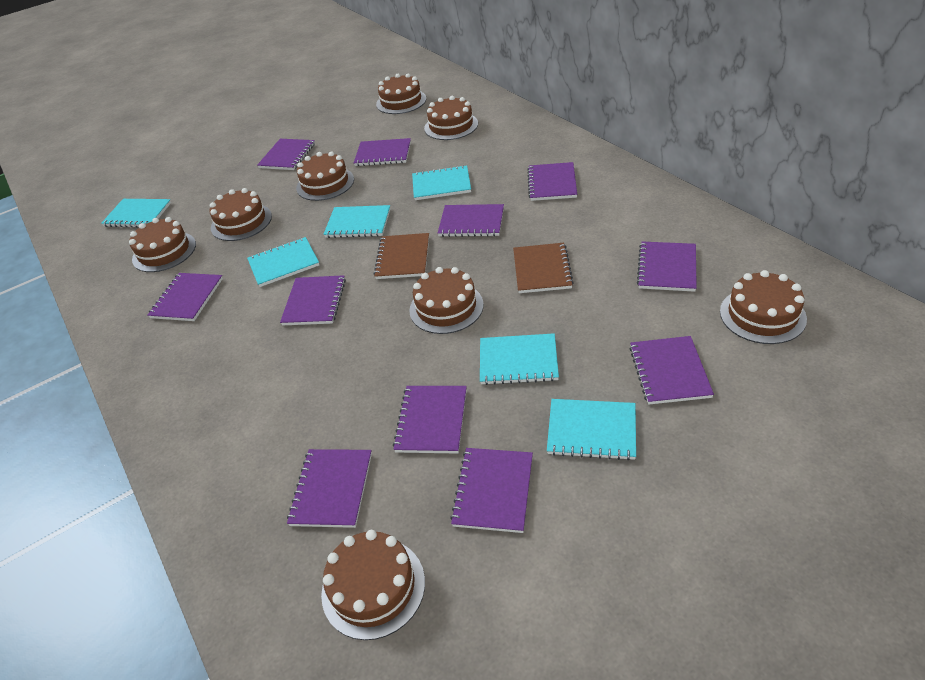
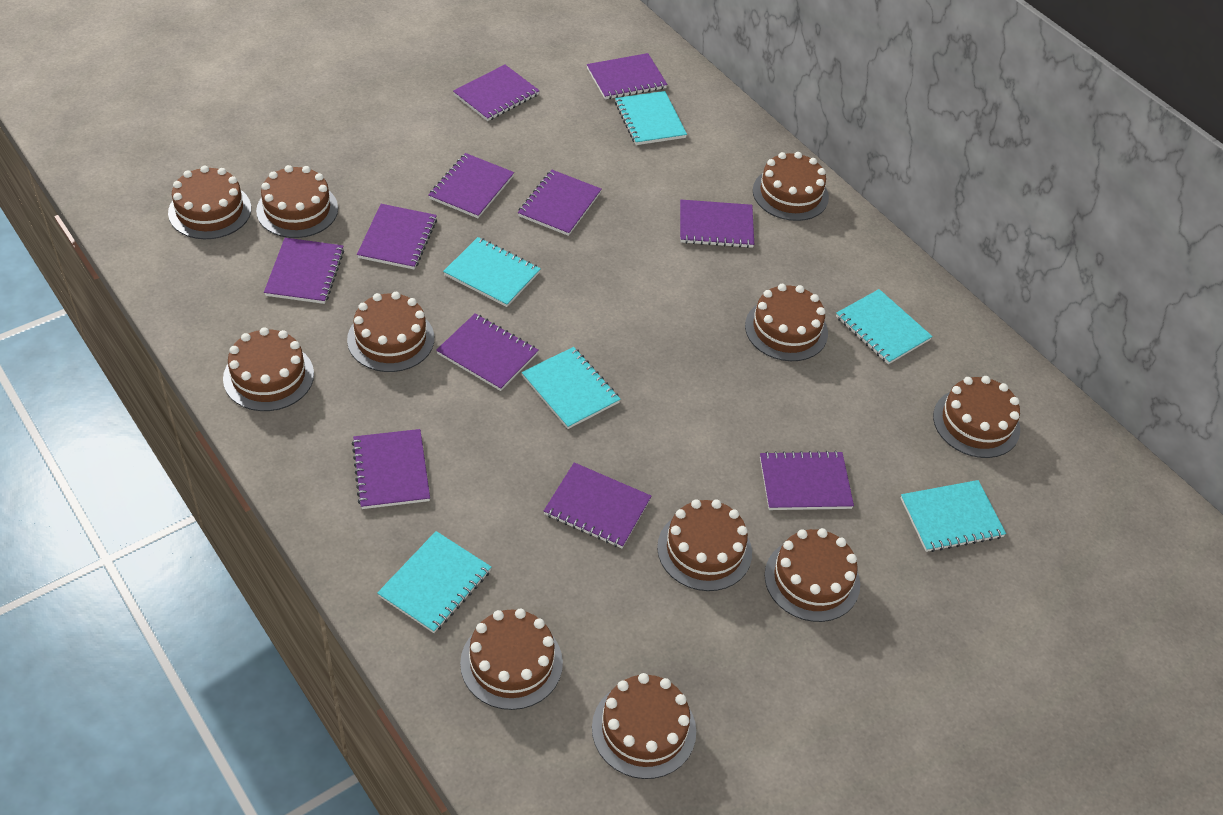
brown cake: [129,217,196,272] [210,188,272,241] [296,151,354,201] [321,530,425,640] [376,74,426,114] [409,267,484,334] [424,96,478,140] [720,270,807,344] = 8 -> [168,166,251,239] [223,327,314,411] [256,165,338,238] [347,292,434,372] [460,609,563,710] [592,673,696,779] [657,499,752,591] [745,284,828,361] [753,152,829,221] [765,528,860,622] [933,376,1020,458] = 11
brown notebook: [374,233,429,279] [513,243,574,293] = 2 -> none = 0

